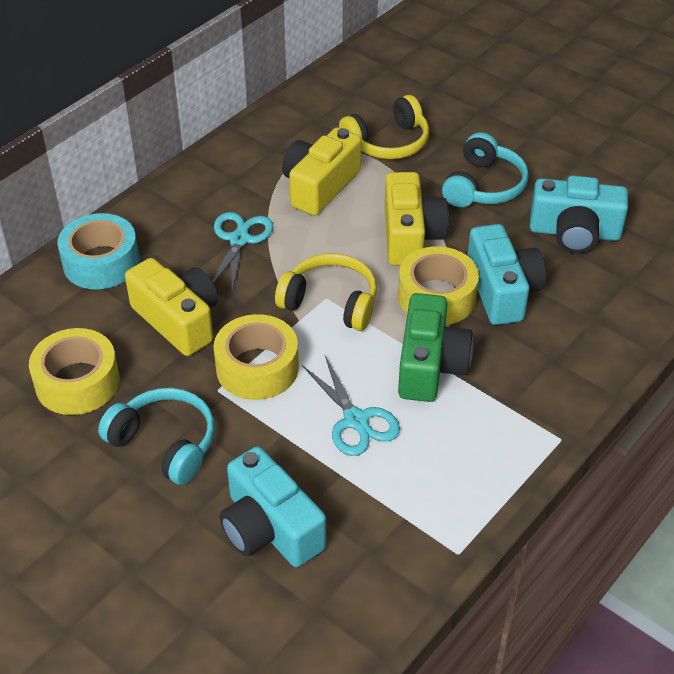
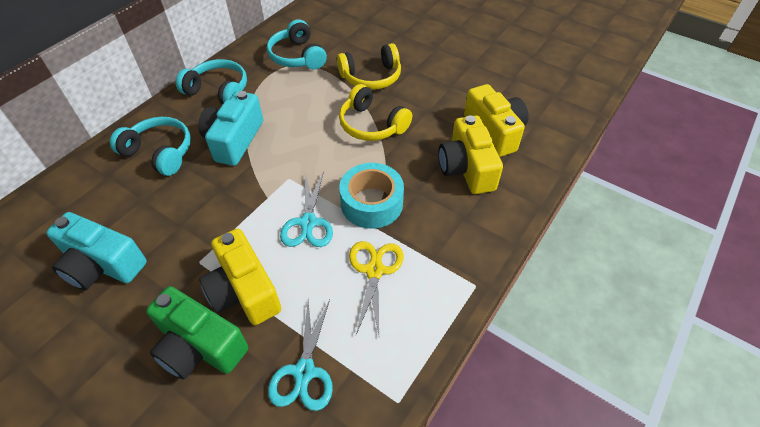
turquoise camera: [220,446,326,567] [467,224,546,325] [530,175,628,253] = 3 -> [46,212,147,290] [198,91,263,166] = 2
turquoise headphones: [98,388,215,485] [442,132,529,207] = 2 -> [110,117,191,176] [176,59,247,105] [267,19,327,70] = 3
yellow scissors: none = 0 -> [349,241,403,335] = 1
yellow tape: [29,328,119,415] [213,314,299,400] [398,246,479,325] = 3 -> none = 0

